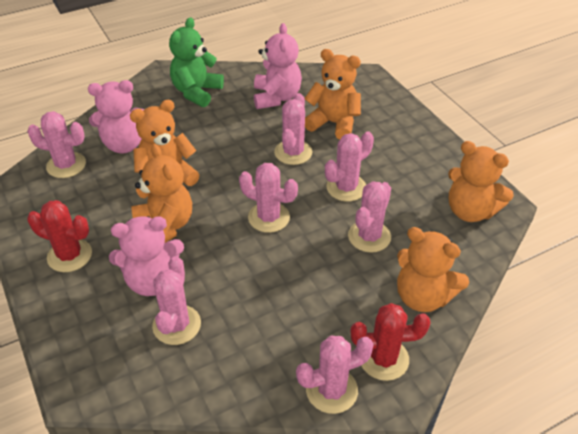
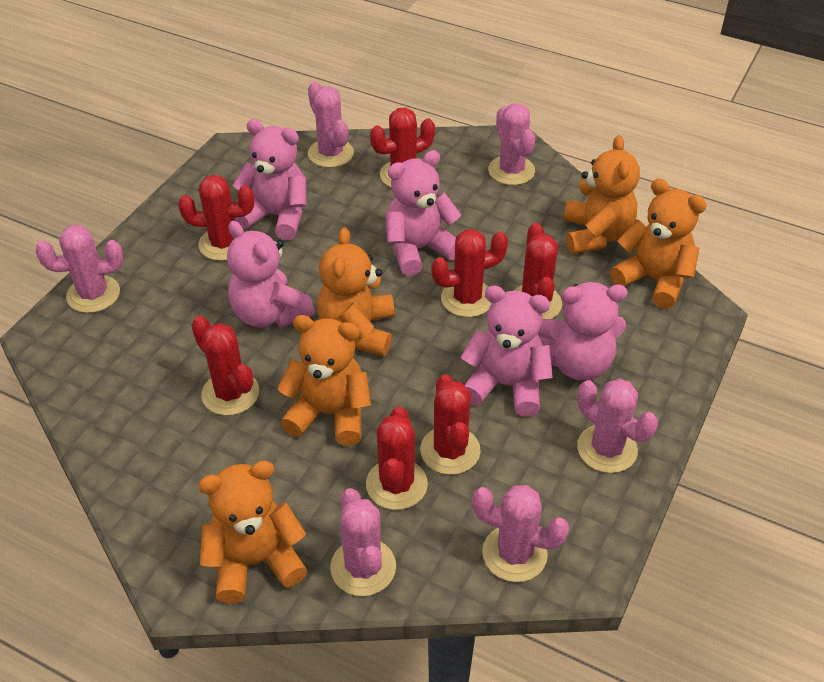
green teddy bear: [169,17,224,107] = 1 -> none = 0
pink cactus: [27,111,86,178] [152,256,201,345] [239,163,298,233] [274,93,312,165] [296,336,374,414] [325,131,374,202] [348,181,391,253] = 7 -> [36,225,123,313] [308,82,354,168] [330,488,396,596] [472,485,569,582] [488,103,535,185] [577,378,658,473] = 6
pink teddy bear: [88,80,144,153] [109,216,184,296] [254,23,302,109] = 3 -> [227,221,315,328] [232,119,307,240] [385,150,461,276] [460,286,553,417] [538,282,628,381] = 5
red cactus: [27,200,92,272] [351,303,431,381] = 2 -> [178,175,254,261] [191,316,259,416] [366,407,428,510] [370,108,435,187] [420,374,481,475] [431,229,508,317] [513,223,562,319] = 7

